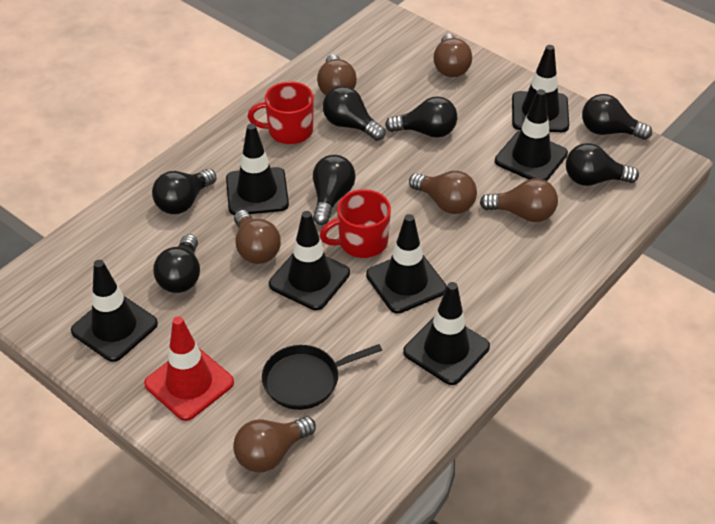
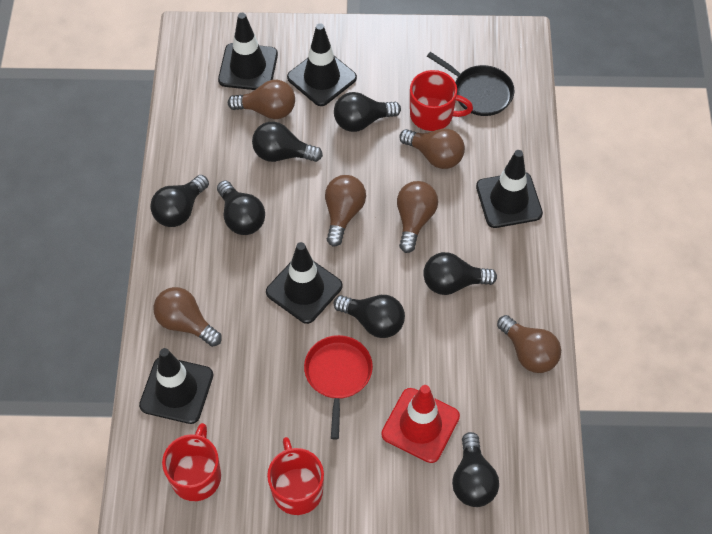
black traffic cone: [71,260,158,362] [226,124,289,215] [269,211,350,310] [366,214,447,314] [403,282,490,385] [495,89,568,181] [512,45,569,132] = 7 -> [139,348,213,424] [218,13,278,90] [266,242,343,324] [287,23,357,106] [476,150,543,228] = 5
red mug: [248,82,314,144] [320,189,391,258] = 2 -> [162,423,221,501] [267,437,324,515] [410,70,473,131] = 3
red pan: none = 0 -> [304,335,373,439] = 1

